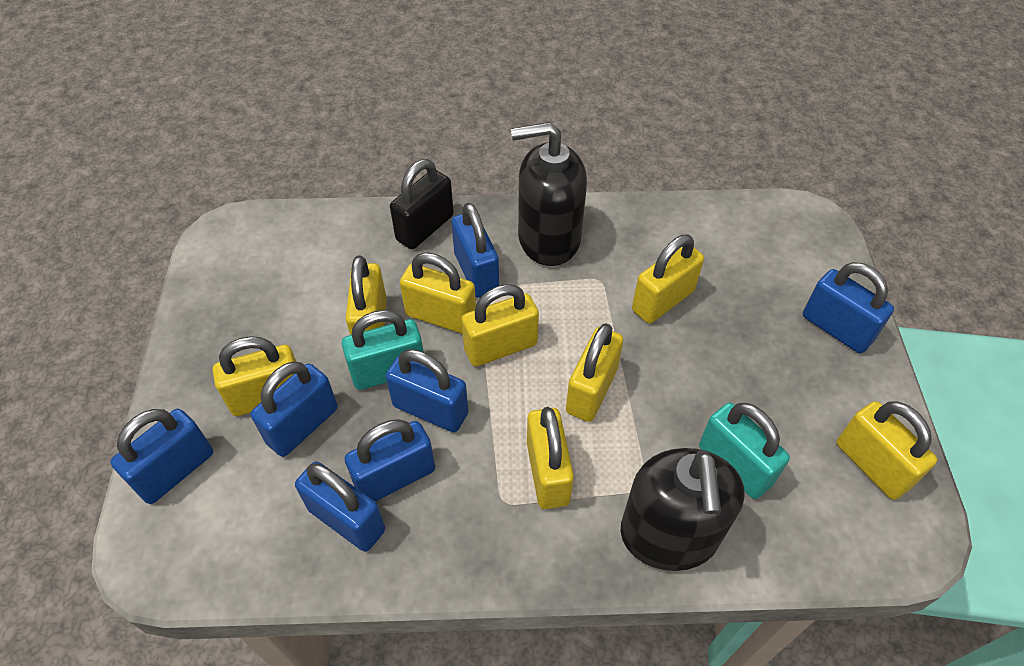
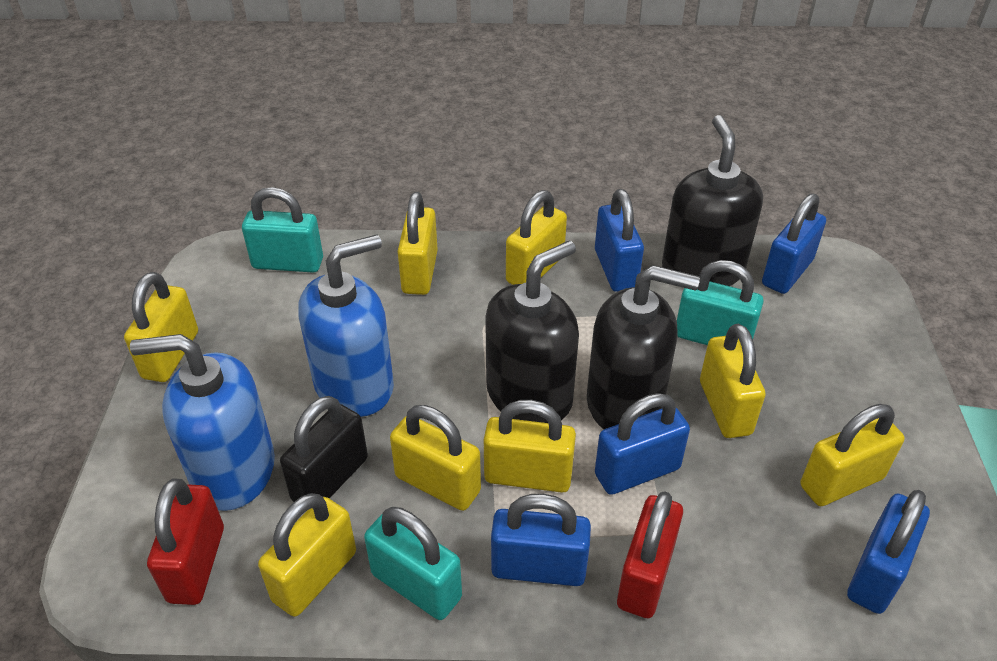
black soap dispenser: [511,122,587,266] [621,448,745,571] = 2 -> [485,241,579,423] [587,265,700,429] [662,115,763,286] = 3
blue padlock: [110,409,213,504] [250,362,338,457] [295,461,385,552] [344,419,435,502] [385,349,468,432] [451,203,499,298] [803,262,894,354] = 7 -> [491,494,591,586] [595,189,644,292] [595,393,690,495] [762,193,826,294] [847,490,930,614] = 5
blue soap dispenser: none = 0 -> [130,334,275,511] [298,234,394,417] = 2
red padlock: none = 0 -> [147,478,224,605] [617,491,683,619] = 2
turquoise padlock: [342,310,423,390] [699,403,790,499] = 2 -> [242,187,323,273] [364,507,462,620] [677,260,764,345] = 3

